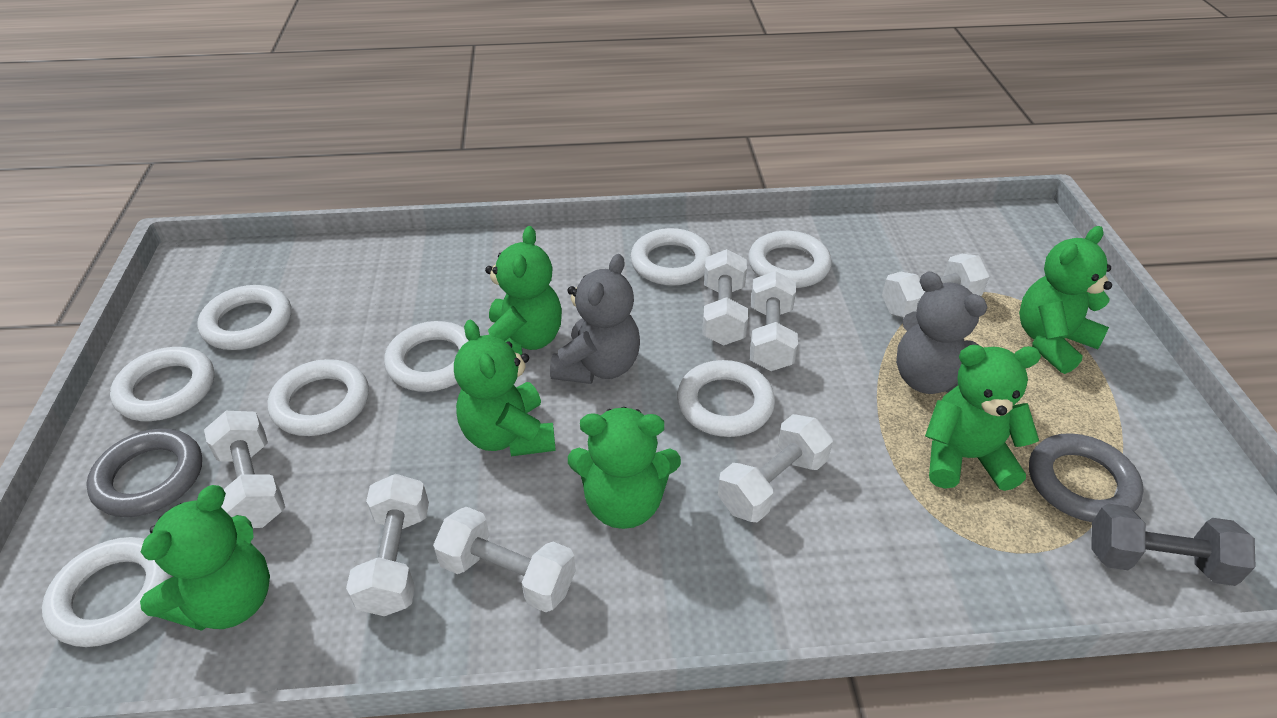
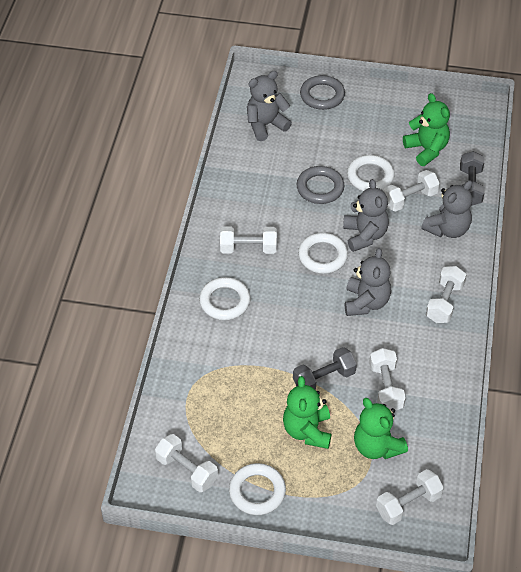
green teddy bear: [140,485,270,631] [454,320,556,456] [483,226,562,355] [568,407,681,529] [925,345,1041,491] [1019,226,1112,374] = 6 -> [283,376,331,449] [354,398,408,459] [403,93,450,166] = 3
grey dumbbell: [1091,504,1256,586] = 1 -> [293,347,357,390] [460,151,484,206] = 2
grey teddy bear: [550,254,640,384] [896,272,988,394] = 2 -> [247,71,292,141] [343,179,389,252] [345,248,391,316] [421,180,472,238] = 4
white dumbbell: [204,411,285,528] [346,474,429,616] [433,506,576,612] [702,249,748,346] [718,414,833,522] [750,271,798,371] [882,254,990,318] = 7 -> [155,434,218,492] [220,226,277,254] [369,348,406,411] [376,469,444,525] [383,170,440,211] [426,266,467,323] = 6
white ring: [42,537,173,647] [110,347,214,421] [197,285,291,350] [268,359,369,436] [384,321,469,392] [631,228,713,286] [677,360,775,437] [748,231,832,288] = 8 -> [199,277,251,320] [229,463,286,515] [298,233,348,274] [347,155,395,191] = 4

